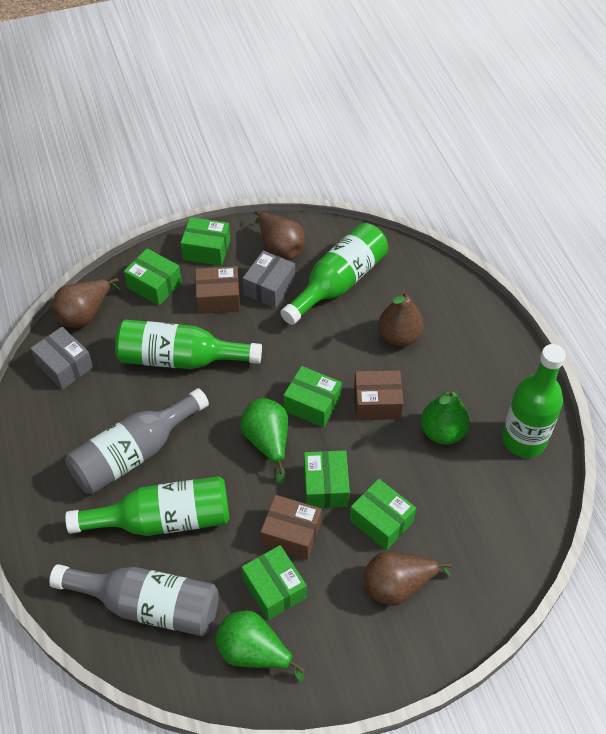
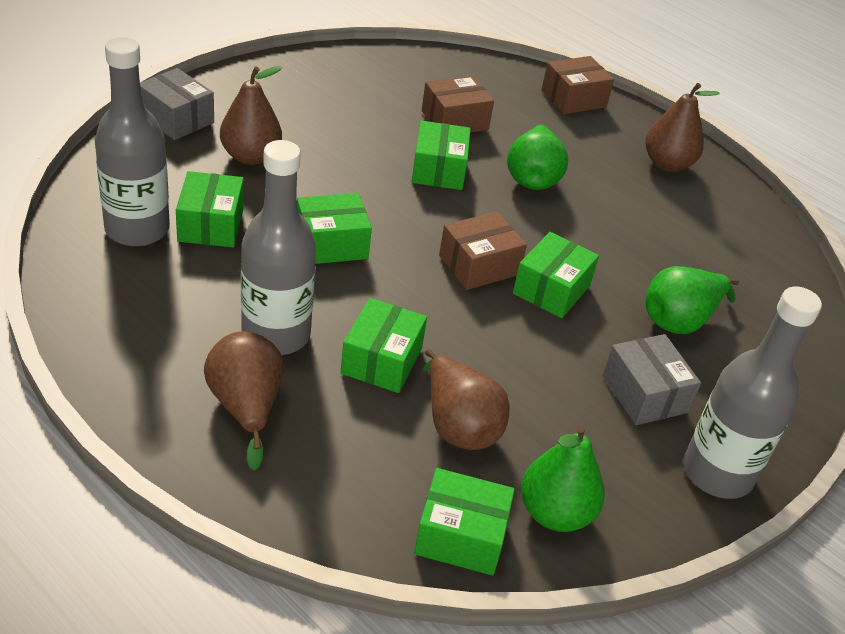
green bottle: [65,476,229,536] [115,320,262,369] [280,223,388,325] [502,344,566,458] = 4 -> none = 0
grey bottle: [49,564,219,636] [65,388,209,494] = 2 -> [95,37,170,247] [241,140,316,355] [684,286,822,499] = 3

